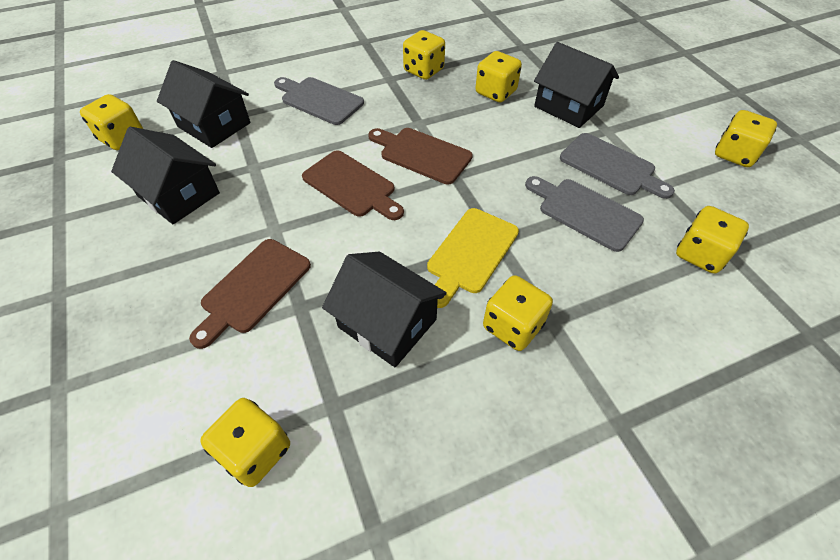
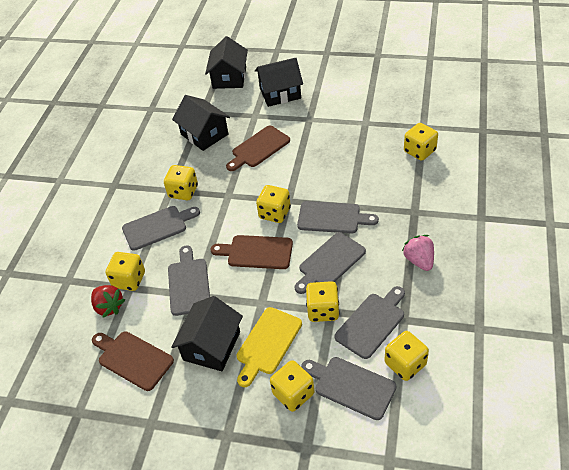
grey cutting board: [274,77,364,125] [525,176,644,252] [560,133,675,199] = 3 -> [122,206,200,251] [168,246,210,316] [295,232,366,294] [297,201,379,233] [301,357,397,420] [335,286,405,359] = 6
pink strawberry: none = 0 -> [402,235,434,271] = 1
red strawberry: none = 0 -> [91,285,125,318] = 1

